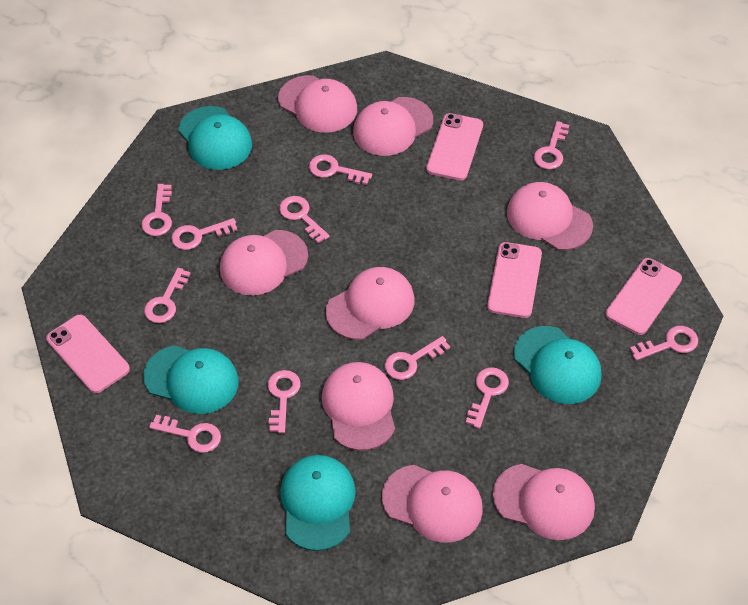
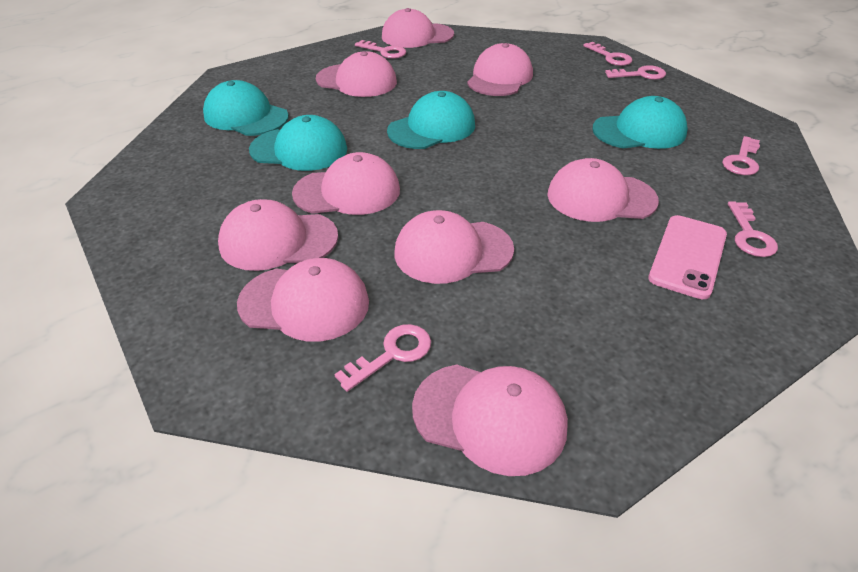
pink cap: [220,230,308,295] [278,75,357,133] [322,362,395,451] [326,267,414,340] [353,97,433,156] [382,465,483,542] [493,464,595,540] [507,182,593,250] = 8 -> [218,199,338,271] [237,258,369,342] [292,152,400,215] [316,51,397,97] [382,8,454,48] [394,210,514,284] [412,365,568,476] [467,43,533,96] [547,158,659,222] = 9
pink key: [141,184,172,236] [144,268,191,323] [149,415,221,453] [171,218,238,250] [268,370,301,433] [279,196,330,243] [309,154,372,185] [385,336,450,380] [466,367,509,429] [534,121,569,170] [630,326,698,361] = 11 -> [334,324,431,392] [355,40,406,59] [583,42,632,66] [605,65,666,80] [722,136,760,175] [728,201,778,257] = 6
pink phone: [46,315,130,393] [426,113,483,181] [487,242,542,318] [605,258,682,335] = 4 -> [648,215,727,299] = 1

